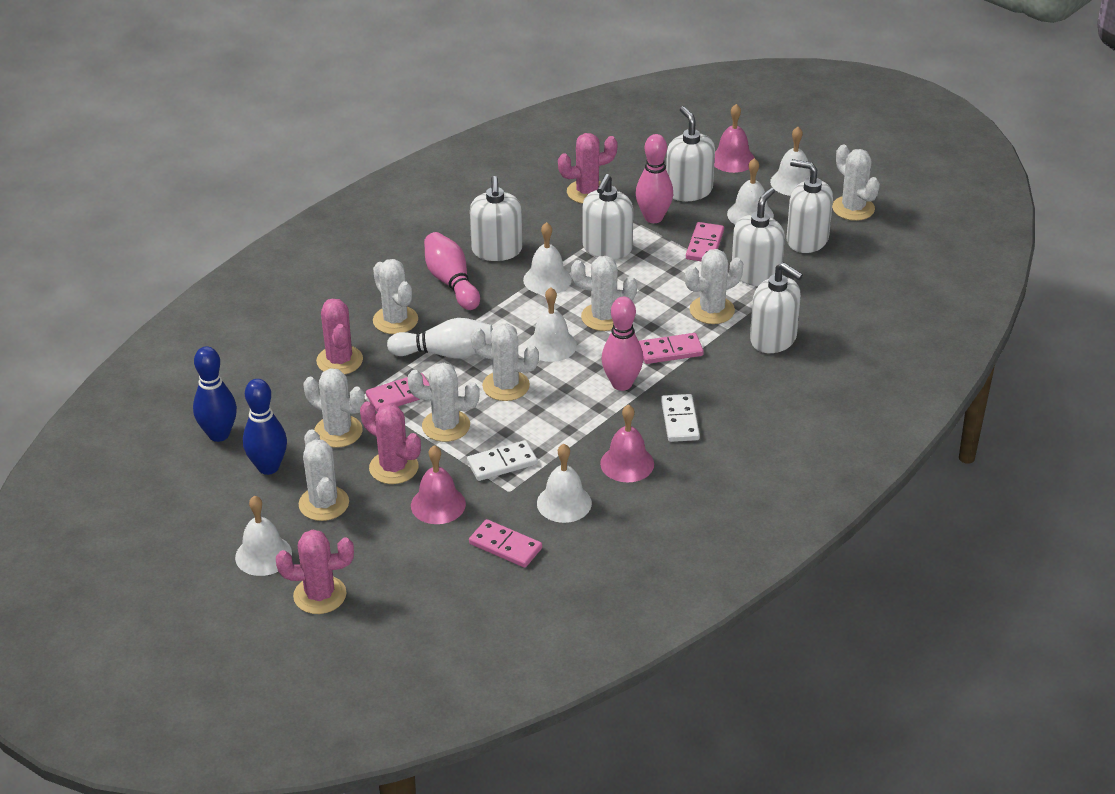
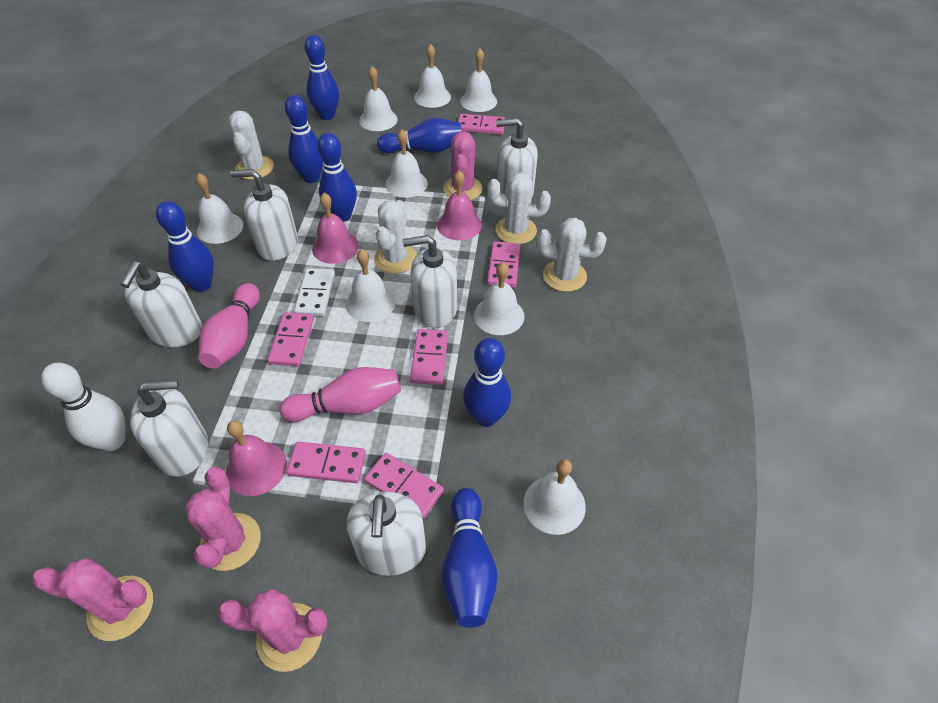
blue bowling pin: [193,346,237,442] [243,379,287,475] = 2 -> [156,201,214,292] [285,95,323,183] [304,35,339,120] [317,133,357,222] [377,118,462,153] [441,488,498,628] [463,338,511,427] = 7
pink bowling pin: [424,232,480,310] [602,297,643,391] [636,134,673,223] = 3 -> [198,283,260,369] [279,367,401,422] = 2
pink domino: [366,373,429,412] [469,519,542,568] [639,333,704,364] [686,222,724,261] = 4 -> [268,312,314,366] [287,442,366,483] [364,453,444,518] [410,329,448,385] [458,114,505,135] [487,241,520,288] = 6
white bell: [235,496,292,576] [523,222,572,295] [527,287,577,362] [537,444,592,523] [727,158,774,224] [770,127,810,196] = 6 -> [196,173,243,244] [346,249,396,322] [359,66,398,131] [385,129,428,198] [414,44,451,108] [460,48,497,112] [474,262,524,335] [523,459,586,535] = 8
white cactus: [299,429,349,521] [304,368,365,448] [373,259,418,334] [408,363,480,442] [470,323,539,401] [571,256,637,331] [685,249,743,324] [832,145,880,221] = 8 -> [228,110,274,180] [374,200,417,274] [487,172,551,244] [537,218,607,292] = 4
white domino: [467,440,537,481] [661,394,700,442] = 2 -> [294,268,335,317] = 1

